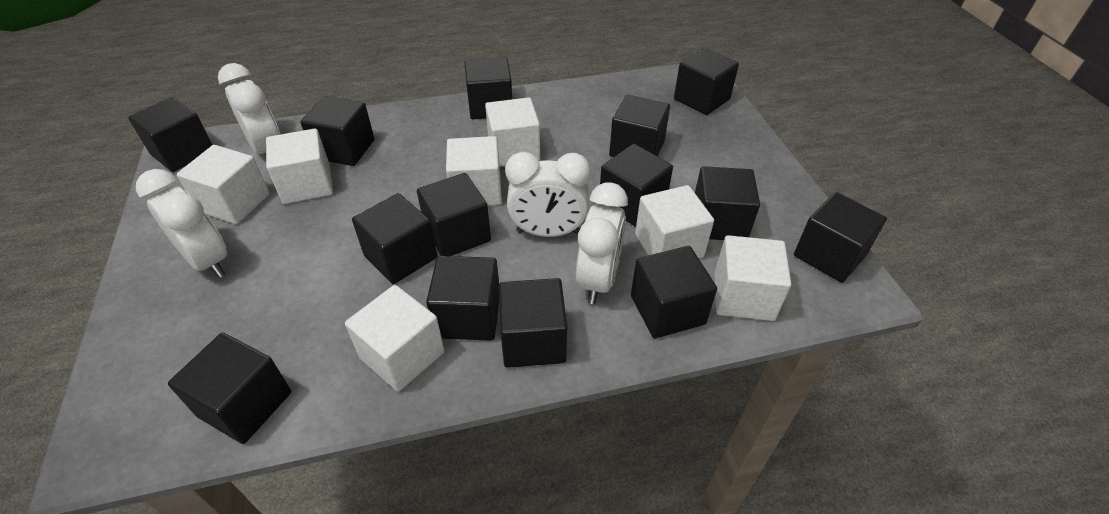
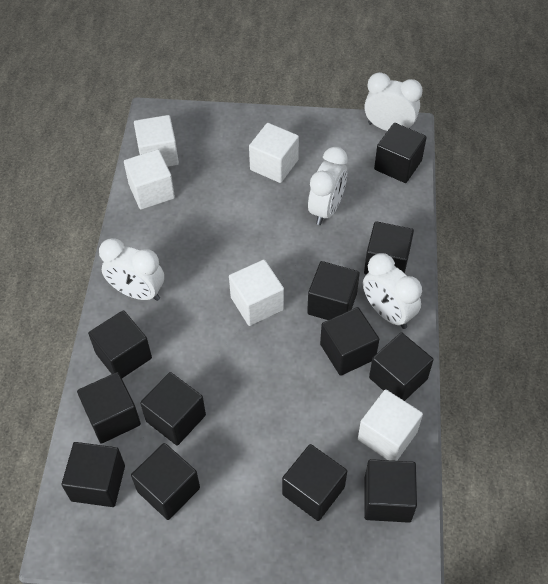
black cube: [128,97,212,172] [168,332,291,444] [300,96,374,166] [352,193,437,284] [417,173,491,256] [426,256,499,341] [464,57,512,119] [499,278,567,368] [600,144,673,227] [609,95,670,157] [631,246,717,339] [674,48,739,115] [695,166,760,240] [794,192,887,283] = 14 -> [61,442,125,507] [77,372,141,444] [88,310,152,378] [131,443,200,520] [140,372,206,446] [282,444,347,521] [307,261,360,320] [320,307,379,376] [364,221,414,275] [364,459,417,523] [369,332,433,401] [374,123,427,183] = 12
white cube: [177,145,270,224] [266,129,333,204] [345,285,445,391] [446,136,502,206] [485,97,540,166] [635,185,714,258] [714,235,791,321] = 7 -> [124,149,175,210] [134,115,179,167] [229,260,284,326] [249,123,299,183] [358,389,423,461] = 5

